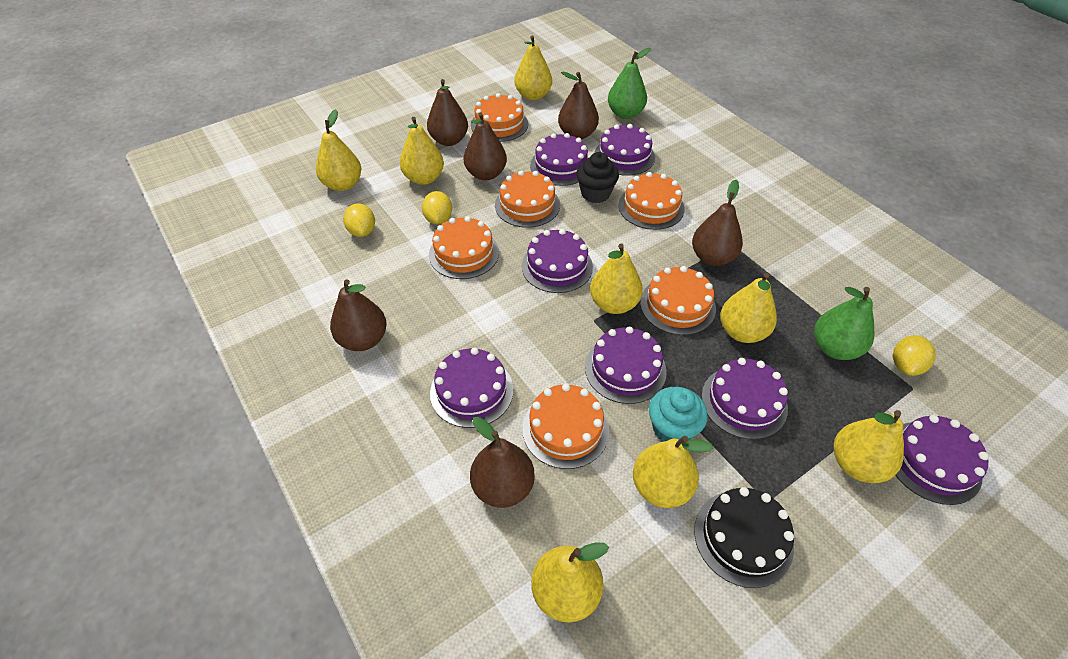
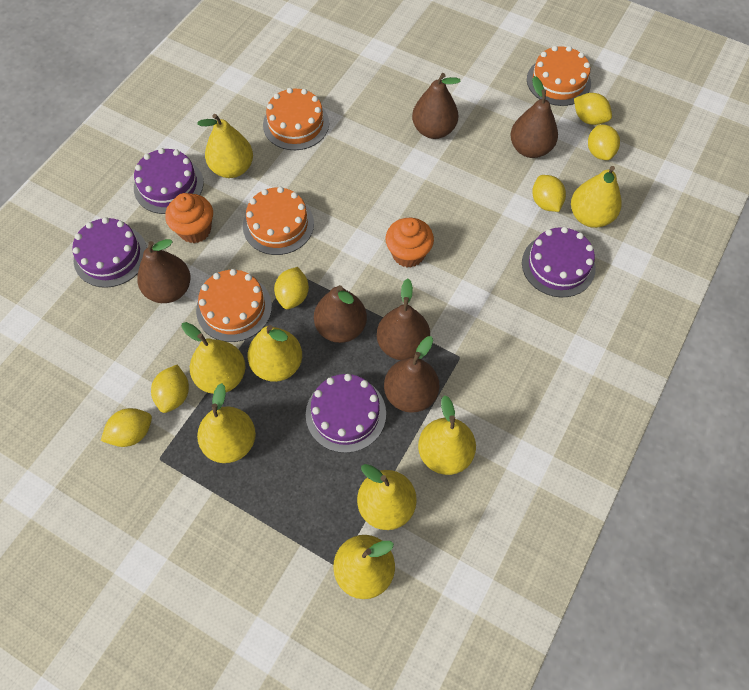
black cake: [694,487,794,588] = 1 -> none = 0
black cupcake: [576,152,619,203] = 1 -> none = 0
green pear: [608,48,651,119] [814,287,874,360] = 2 -> none = 0
orange cake: [429,216,499,279] [471,93,528,142] [495,170,560,228] [522,384,609,469] [619,172,685,230] [640,266,716,335] = 6 -> [196,269,272,342] [243,187,314,255] [263,88,329,150] [527,46,591,106] = 4
orange cupcake: none = 0 -> [165,193,213,243] [385,218,434,267] = 2
purple cake: [430,348,513,428] [522,229,593,293] [530,133,589,186] [585,326,667,404] [594,124,655,176] [701,358,788,439] [895,415,989,505] = 7 -> [72,217,147,288] [134,148,204,214] [306,374,386,453] [522,227,596,297] = 4
turquoise cupcake: [649,387,708,442] = 1 -> none = 0
yellow lemon: [343,203,375,237] [422,191,452,224] [893,335,936,376] = 3 -> [101,408,152,447] [151,365,189,413] [274,267,309,309] [532,175,566,212] [574,93,612,125] [588,124,620,160] = 6

